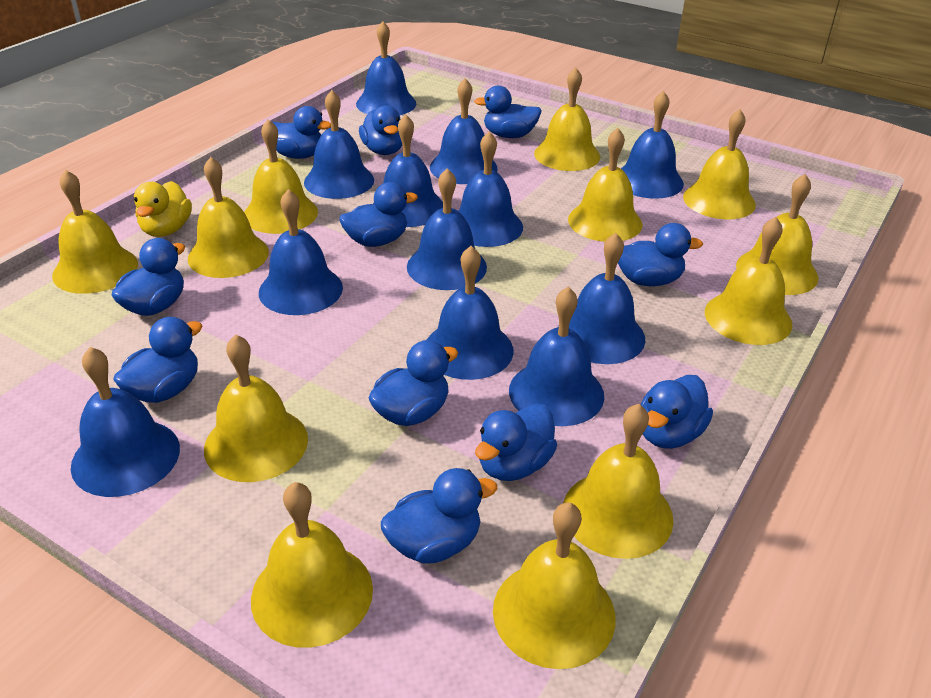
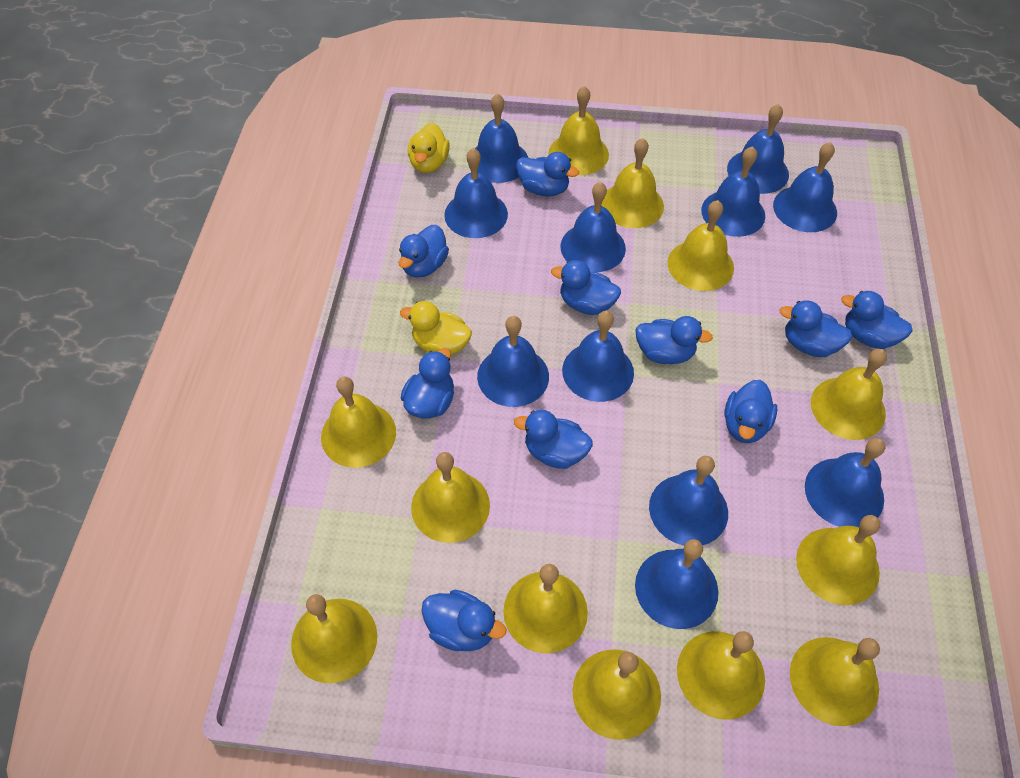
blue bell: [71,347,180,497] [259,189,343,315] [304,90,374,199] [356,21,416,115] [373,114,443,227] [407,168,487,290] [427,246,514,380] [430,78,498,184] [459,132,523,247] [509,287,604,426] [558,233,645,364] [621,91,684,199] = 12 -> [444,148,508,238] [468,93,528,183] [477,316,549,407] [561,182,626,272] [562,311,634,402] [635,539,719,629] [649,456,728,546] [701,146,765,237] [727,104,789,194] [773,142,837,232] [805,438,885,527] = 11
blue duck: [112,238,185,316] [113,317,202,403] [272,106,331,159] [339,182,418,247] [359,105,402,155] [368,340,458,426] [381,468,497,563] [474,85,542,138] [475,403,557,481] [618,223,703,286] [641,375,713,449] = 11 -> [398,225,449,278] [401,348,454,419] [421,590,506,651] [514,410,593,469] [516,152,579,197] [551,260,621,315] [635,316,713,364] [724,380,777,443] [779,300,852,357] [841,291,913,349] = 10
yellow duck: [134,181,192,237] = 1 -> [400,301,472,355] [408,123,450,173] = 2

